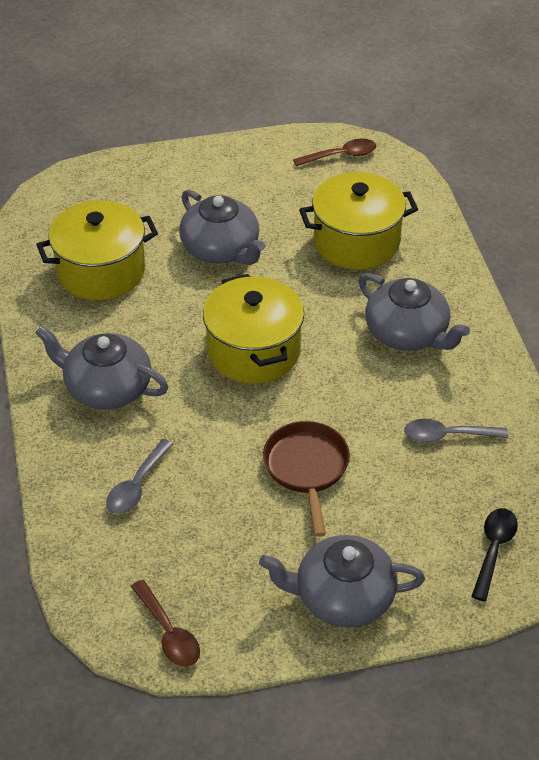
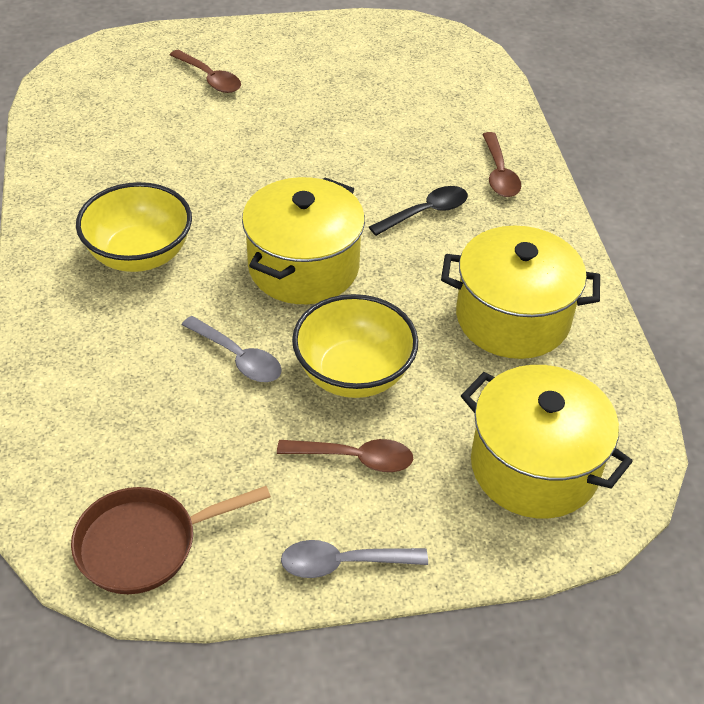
brown spoon: [131,580,200,667] [293,139,376,166] = 2 -> [170,50,241,93] [277,439,413,472] [482,132,521,197] = 3
grey teapot: [35,326,168,409] [179,189,265,265] [259,535,425,627] [359,273,470,351] = 4 -> none = 0
yellow bowl: none = 0 -> [76,182,192,272] [292,294,418,398] = 2

